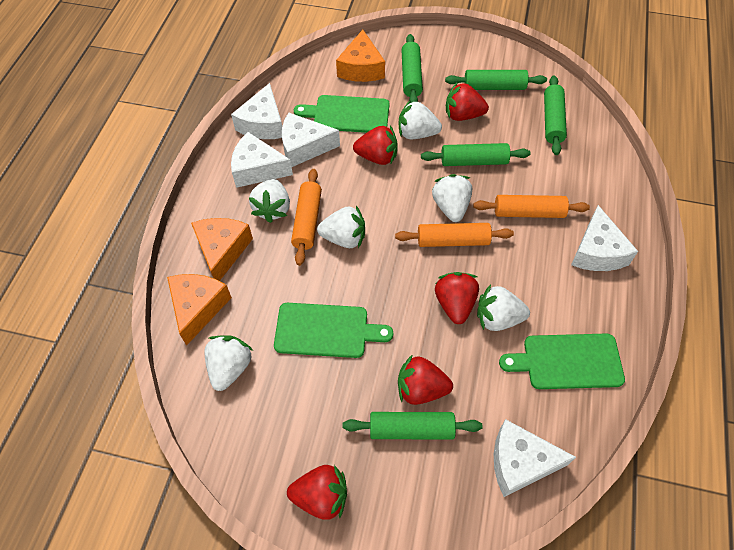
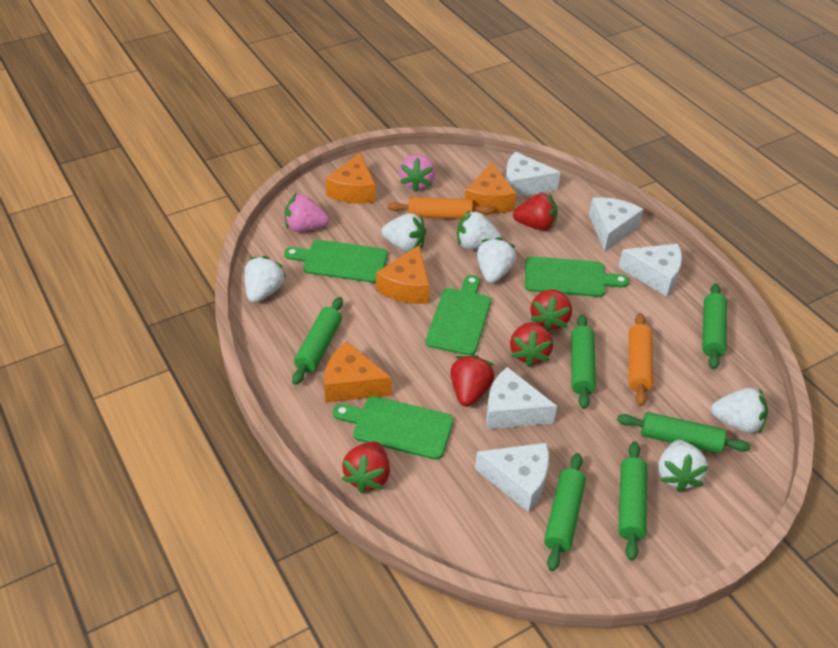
green cutting board: [274,303,393,358] [294,95,390,133] [499,333,625,389] = 3 -> [284,240,388,283] [333,396,454,460] [426,275,491,356] [525,256,629,297] = 4
green rolling pin: [343,412,483,440] [402,34,423,103] [421,143,530,166] [445,70,547,90] [544,76,567,155] = 5 -> [292,297,343,385] [544,453,586,571] [571,314,596,409] [617,412,751,453] [618,441,647,561] [702,283,727,369] = 6
orange cheese: [167,274,232,346] [191,218,253,281] [336,29,385,82] = 3 -> [324,342,392,403] [325,153,376,204] [376,245,430,304] [465,162,517,213] = 4
orange rolling pin: [291,169,322,266] [395,223,514,247] [473,195,590,218] = 3 -> [388,197,493,219] [629,313,653,406] = 2
pink strawberry: none = 0 -> [285,194,329,232] [399,154,435,192] = 2

